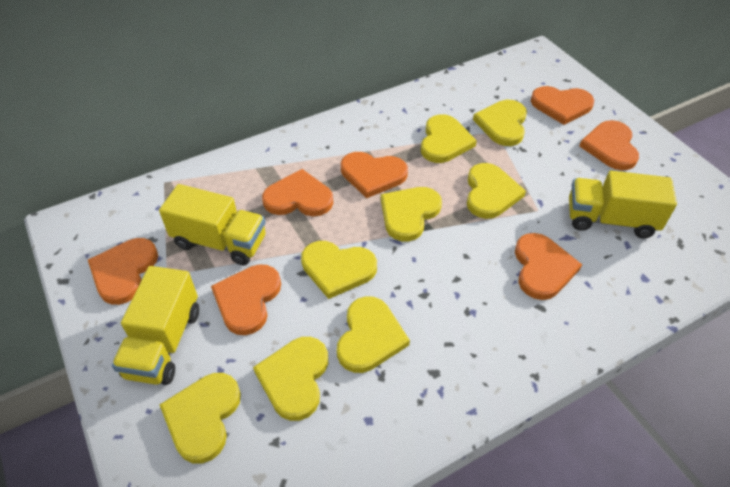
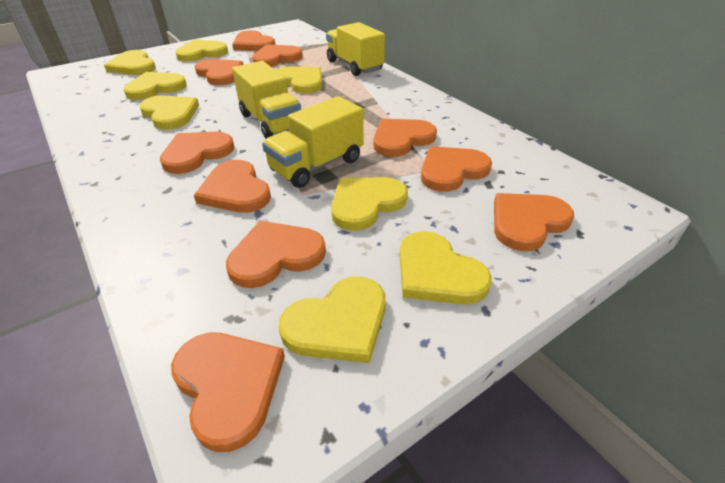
orange heart: [88,238,158,305] [211,264,281,335] [262,169,333,216] [341,152,408,198] [515,233,582,300] [531,86,594,125] [579,120,639,170] = 7 -> [160,132,234,174] [171,333,285,452] [194,160,271,213] [195,59,243,85] [226,221,326,288] [232,30,275,51] [252,44,303,67] [373,119,437,157] [421,146,492,192] [494,193,574,251] = 10

